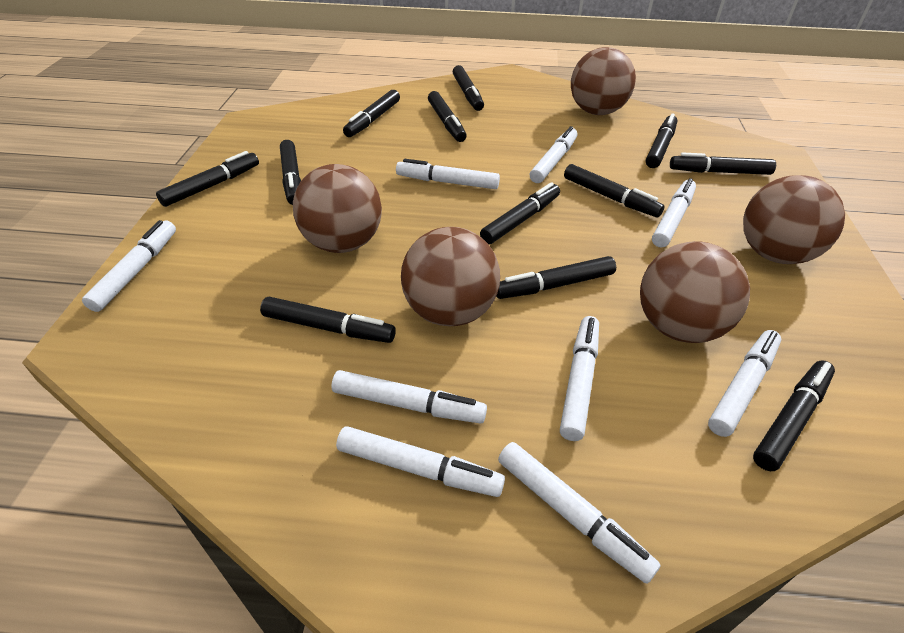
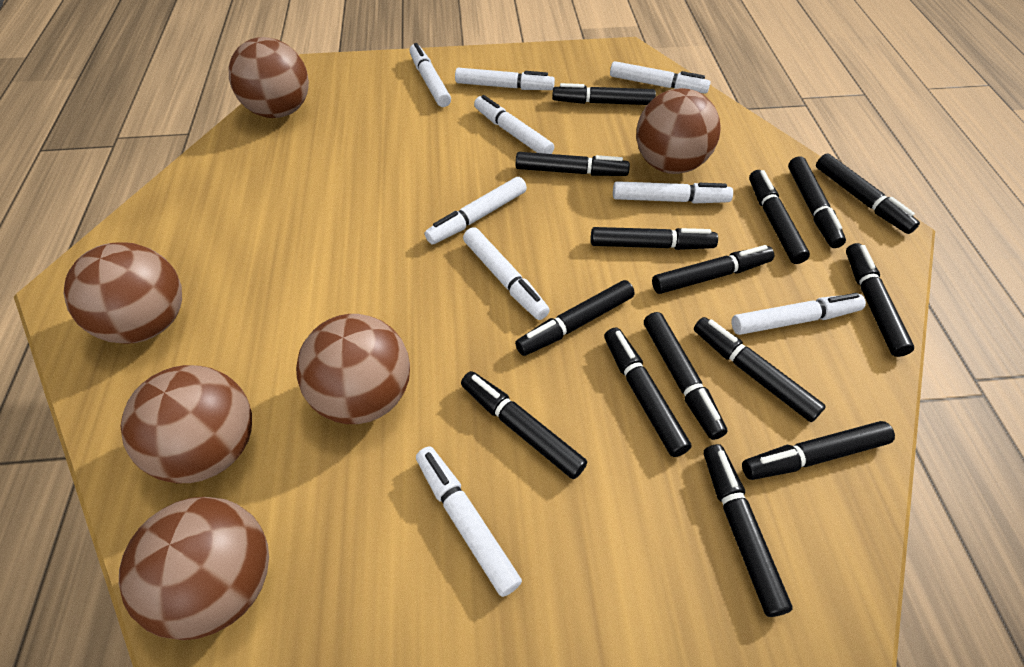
black marker: [156,151,259,207] [260,297,396,343] [280,140,301,205] [343,90,400,137] [428,91,467,142] [453,65,484,111] [480,182,560,244] [496,256,616,299] [564,164,664,218] [646,113,677,168] [670,152,776,175] [753,360,835,471] = 12 -> [461,371,587,479] [515,280,634,356] [516,152,630,176] [552,83,656,105] [591,227,718,250] [604,327,691,457] [644,312,728,440] [652,245,774,294] [694,317,826,422] [704,444,793,617] [742,421,895,480] [749,170,810,264] [788,156,846,248] [816,153,920,234] [846,243,914,357] = 15
brown ball: [293,164,382,253] [401,227,500,326] [571,47,636,115] [640,241,750,343] [743,175,845,264] = 5 -> [64,242,182,344] [119,497,269,640] [121,365,252,483] [229,37,309,118] [296,314,410,424] [636,88,720,174] = 6

